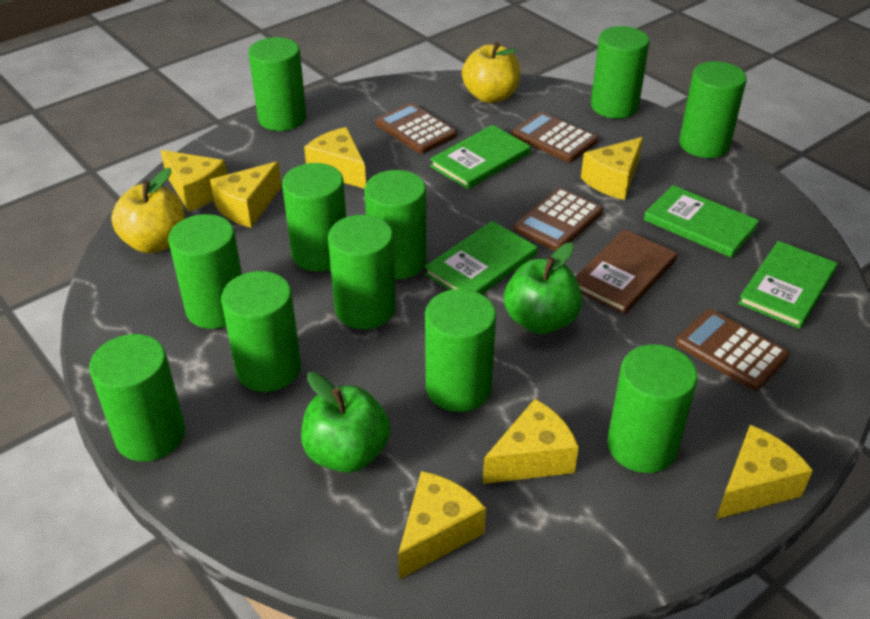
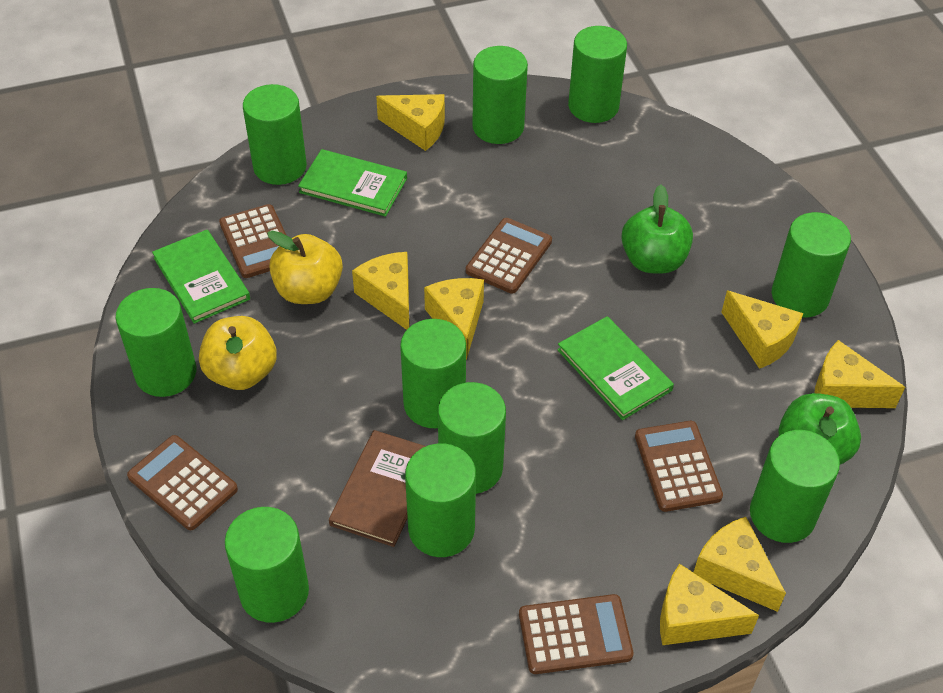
brown calculator: [376,103,457,154] [512,112,598,162] [514,188,603,251] [676,309,789,390] = 4 -> [127,435,238,530] [219,204,286,278] [466,218,552,294] [519,594,634,674] [635,421,723,512] = 5
green book: [424,221,537,294] [430,125,531,189] [644,185,759,258] [738,241,838,329] = 4 -> [152,230,250,324] [298,149,407,217] [557,316,674,420] = 3
green cylinder: [89,334,185,461] [168,214,242,329] [221,271,301,392] [248,37,307,131] [282,163,346,272] [328,215,396,329] [364,170,427,279] [425,289,496,412] [591,26,650,119] [607,344,698,473] [679,61,747,158] = 11 -> [116,288,196,397] [225,507,309,623] [243,84,307,185] [400,319,466,428] [405,444,476,557] [438,382,506,494] [472,46,528,144] [568,26,627,123] [750,430,840,543] [772,212,851,317] = 10

